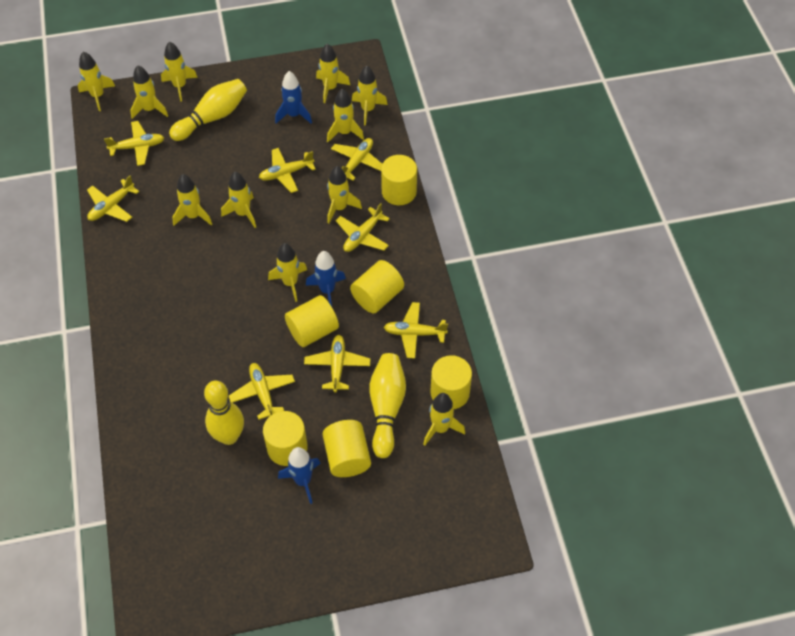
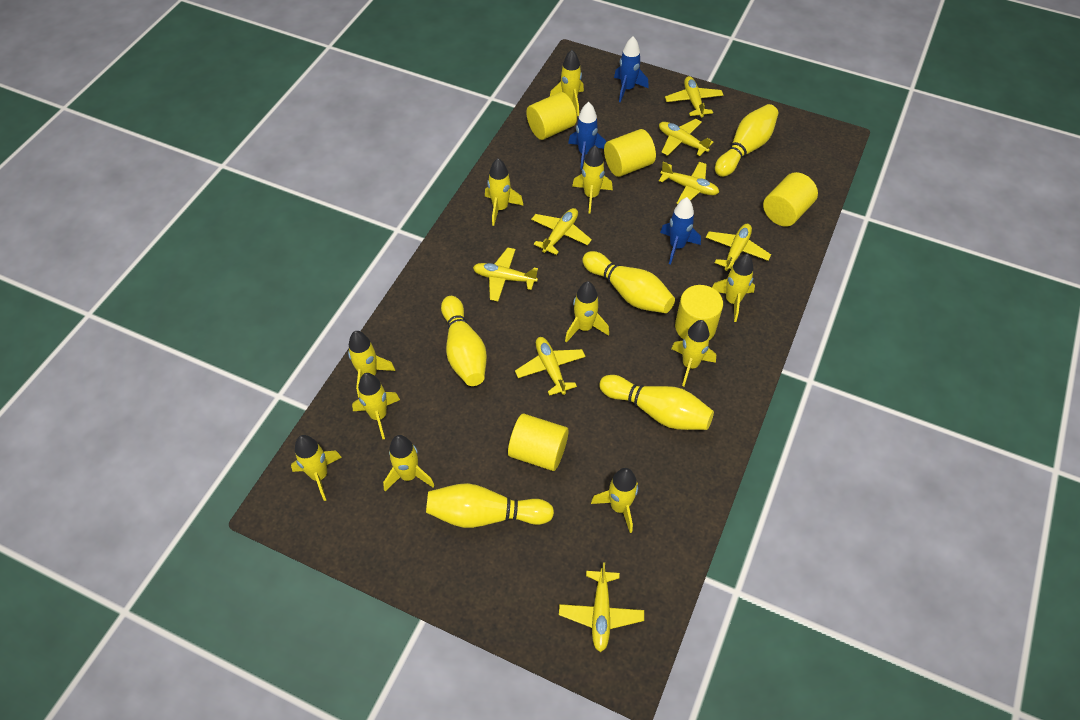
yellow bowling pin: [169,79,247,141] [204,380,244,445] [369,353,406,458] = 3 -> [426,483,554,528] [441,296,487,386] [582,251,675,313] [599,375,714,430] [715,104,779,177] = 5
yellow cylinder: [263,411,308,466] [285,295,339,347] [322,420,371,477] [350,260,404,313] [381,155,417,205] [430,355,472,409] = 6 -> [508,414,569,471] [526,92,577,140] [604,129,656,177] [675,285,723,340] [763,172,818,227] = 5

